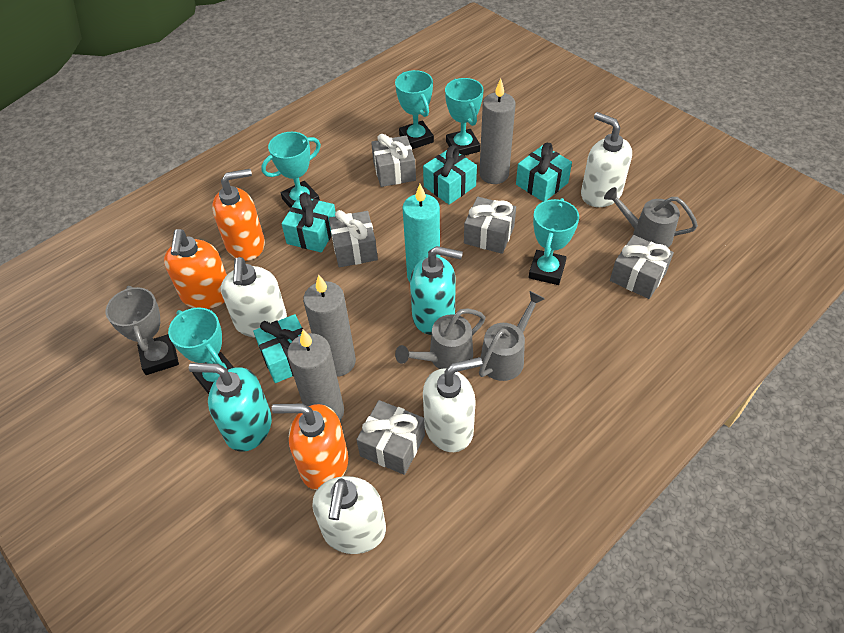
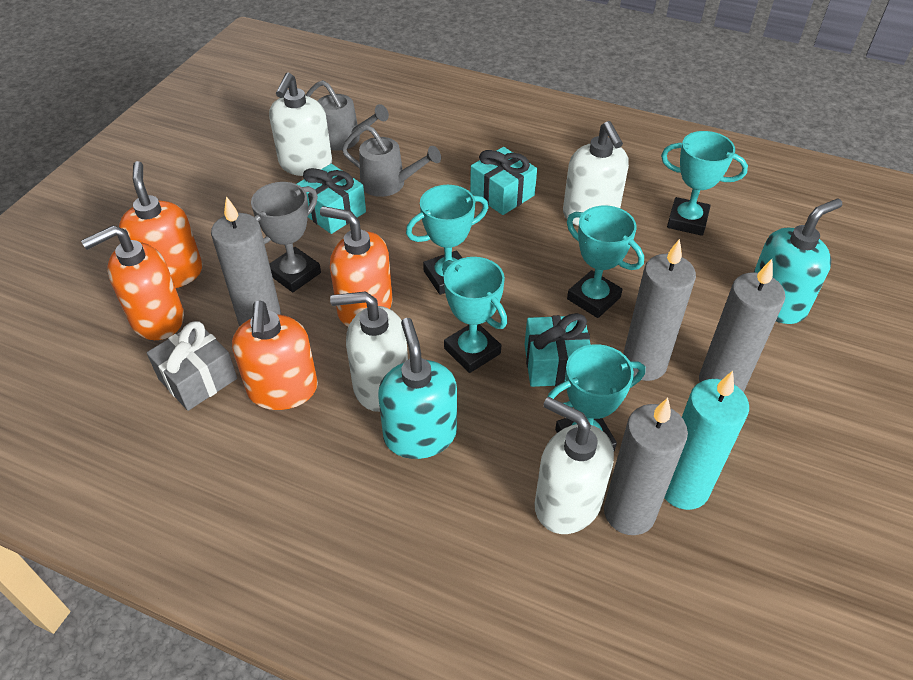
grey candle: [287,330,344,420] [303,274,356,377] [479,79,515,184] = 3 -> [211,196,282,327] [604,398,688,535] [623,239,696,381] [699,259,785,392] = 4
grey gift: [329,210,378,267] [356,400,425,475] [371,134,416,187] [464,197,516,254] [610,235,674,299] = 5 -> [147,321,237,411] = 1
grey watering can: [395,308,485,369] [479,291,545,381] [604,187,698,248] = 3 -> [305,80,389,151] [342,125,441,197] = 2
orange soap dispenser: [164,229,227,309] [212,169,265,261] [272,404,348,490] = 3 -> [81,225,184,340] [119,161,203,288] [232,301,318,410] [320,206,392,327] = 4
turquoise gift: [253,314,304,383] [281,192,336,253] [423,145,477,205] [516,143,572,202] = 4 -> [297,164,366,234] [470,147,537,215] [525,313,591,387] = 3

